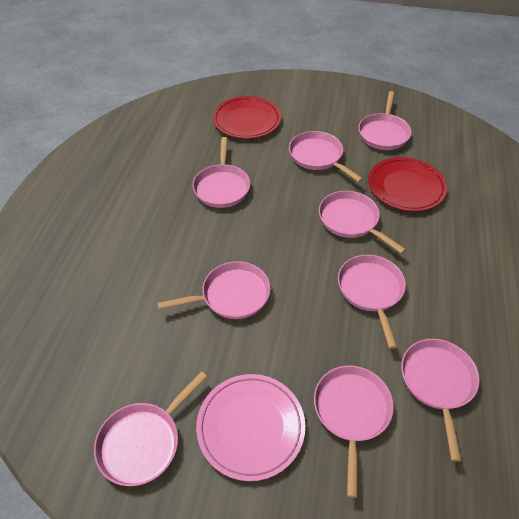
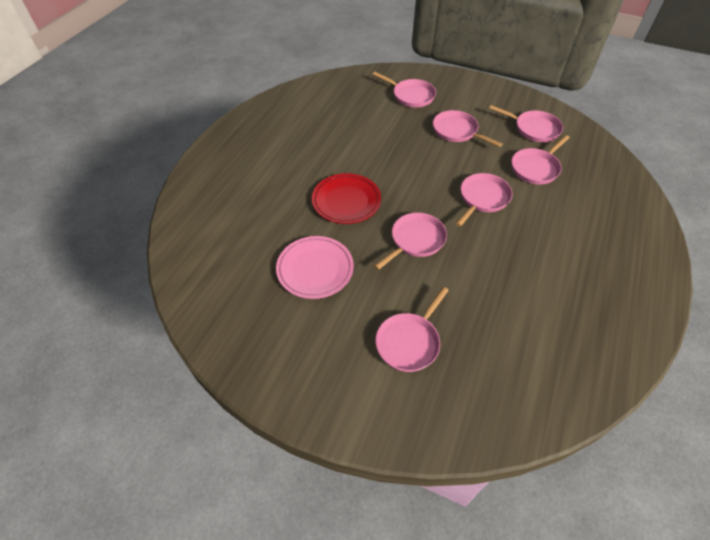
pink pan: [94,371,207,486] [157,261,271,319] [193,137,250,208] [289,131,363,182] [314,365,394,498] [319,191,406,254] [338,255,406,349] [359,91,412,150] [401,339,479,462] = 9 -> [373,72,436,107] [374,212,447,270] [375,287,449,372] [433,110,502,147] [455,173,512,227] [489,105,563,142] [511,135,570,184] = 7
red plate: [213,96,281,139] [369,157,447,211] = 2 -> [312,173,381,224] = 1

